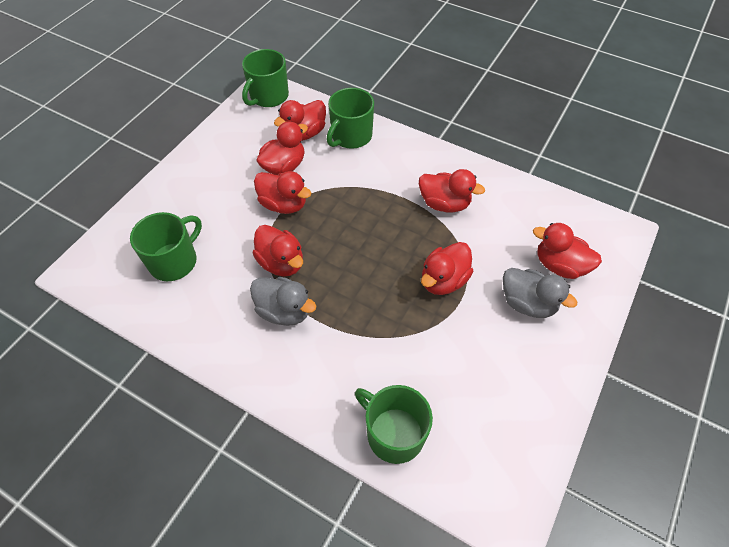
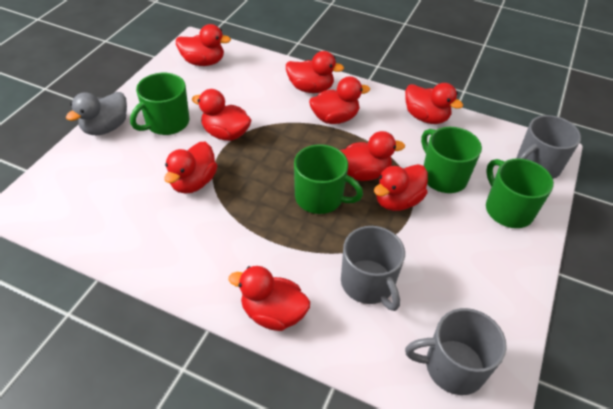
grey duck: [250,277,317,326] [503,268,577,318] = 2 -> [66,92,127,135] = 1
grey mug: none = 0 -> [341,226,405,311] [405,308,507,395] [516,115,581,179] = 3
red duck: [252,225,303,277] [254,171,311,214] [256,121,308,175] [274,100,326,141] [419,169,485,213] [421,242,473,295] [533,223,602,279] = 7 -> [164,142,218,194] [176,24,231,66] [192,89,252,141] [229,266,310,331] [286,51,344,93] [309,76,370,124] [340,131,405,181] [374,164,428,211] [405,83,463,124] = 9

